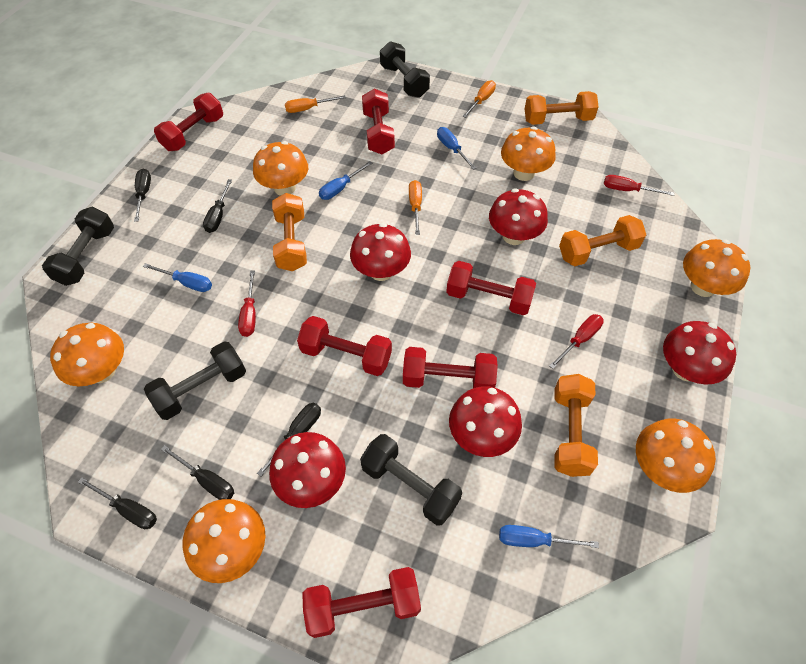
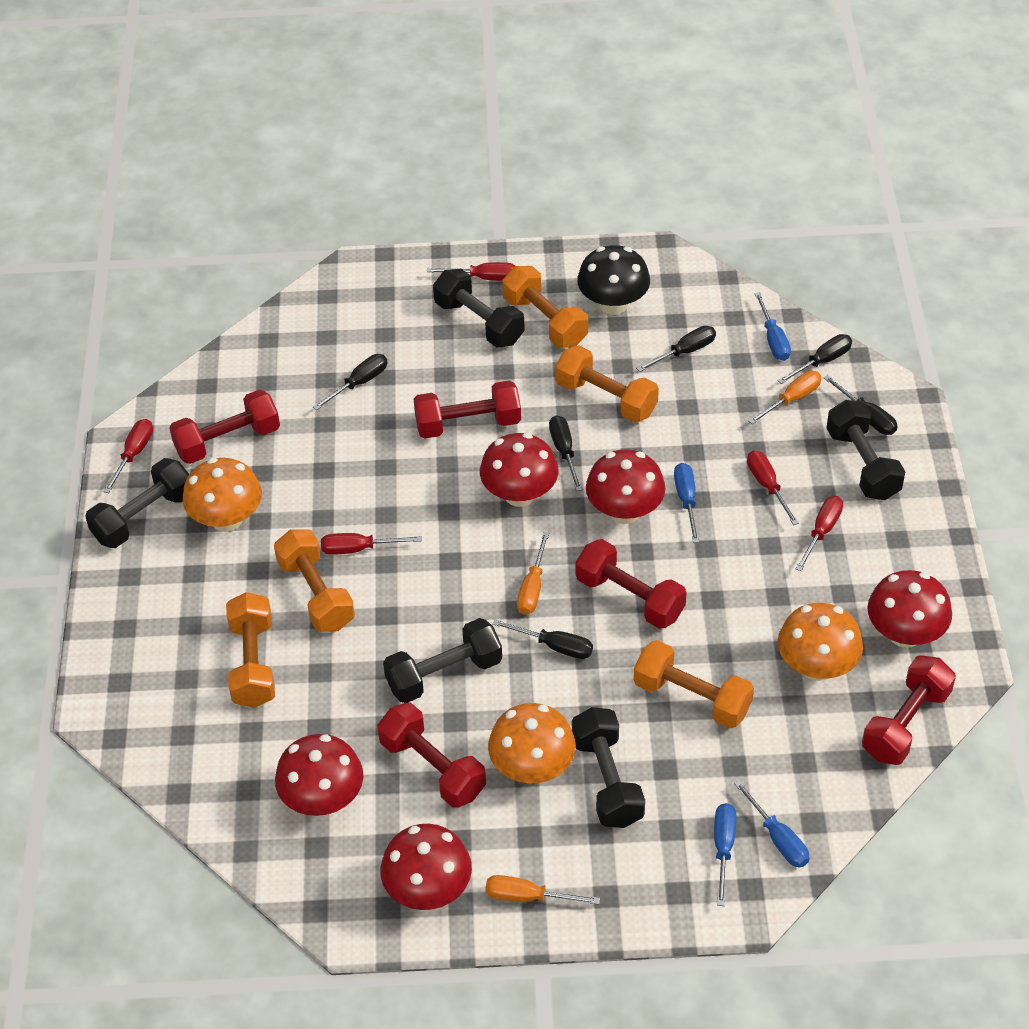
black dumbbell: [42,207,114,286] [144,342,246,420] [360,434,462,525] [380,41,430,98] = 4 -> [85,458,189,548] [383,618,502,703] [433,268,525,347] [572,707,645,828] [826,400,905,500] = 5
black mushroom: none = 0 -> [577,245,650,315] = 1
black screwdriver: [78,477,157,529] [134,169,151,222] [161,445,234,500] [203,179,232,233] [257,403,321,476] = 5 -> [313,354,387,410] [492,619,593,659] [549,415,582,491] [636,326,716,372] [777,334,852,384] [823,375,897,435] = 6
orange dumbbell: [272,193,307,271] [525,91,598,125] [554,374,598,477] [559,215,646,266] = 4 -> [226,592,275,708] [274,529,355,632] [502,266,588,348] [555,345,659,423] [634,640,754,728] = 5
orange mushroom: [50,323,124,386] [183,499,265,583] [253,141,308,196] [501,126,555,181] [636,418,716,493] [683,239,750,297] = 6 -> [182,458,262,532] [488,703,576,784] [778,603,863,681] = 3
red dumbbell: [154,93,223,151] [297,316,392,376] [302,567,421,638] [362,89,395,154] [403,347,498,388] [446,261,536,315] = 6 -> [169,389,280,464] [377,703,486,808] [414,380,521,439] [576,539,687,629] [862,655,956,765] = 5
red screwdriver: [238,270,256,337] [549,314,604,369] [604,175,674,196] = 3 -> [103,419,153,493] [321,533,422,555] [427,262,515,281] [747,450,799,525] [796,496,843,571] = 5

